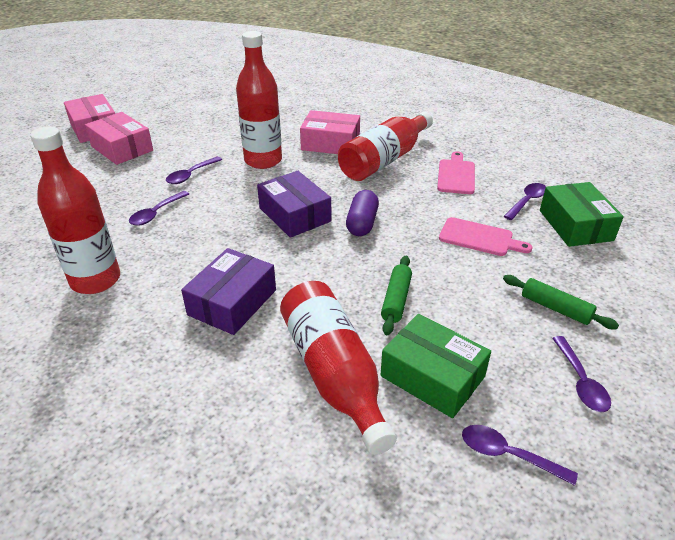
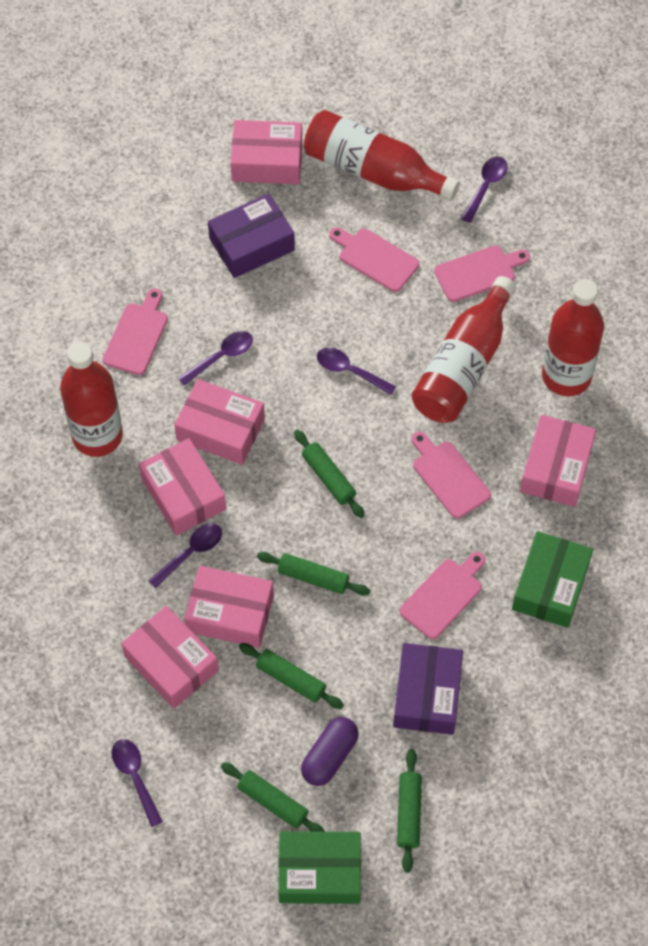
green rolling pin: [381,256,412,335] [503,275,619,329] = 2 -> [221,762,325,832] [239,643,344,709] [257,552,370,595] [294,430,365,518] [397,749,422,873] = 5
pink box: [64,94,115,143] [85,112,153,165] [300,110,360,154] = 3 -> [121,606,219,709] [139,438,226,536] [174,379,265,465] [184,566,274,648] [230,120,302,184] [520,415,596,507] = 6
pink cutting board: [437,151,475,194] [439,217,532,256] = 2 -> [103,288,168,375] [329,227,419,292] [400,552,485,639] [412,432,491,519] [434,245,530,302] = 5

